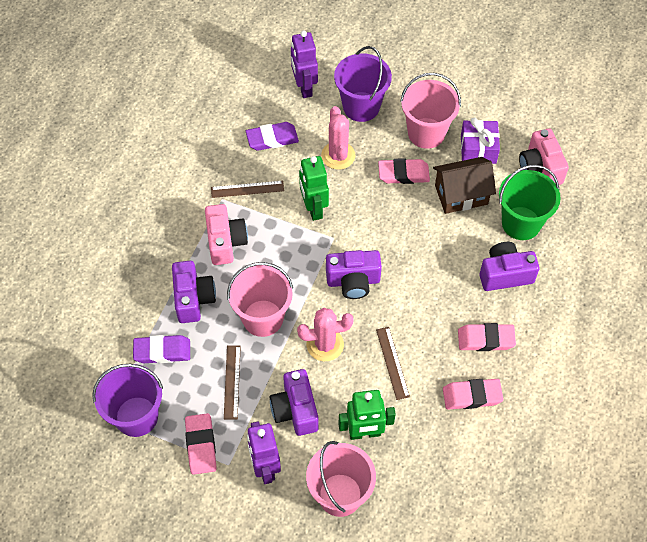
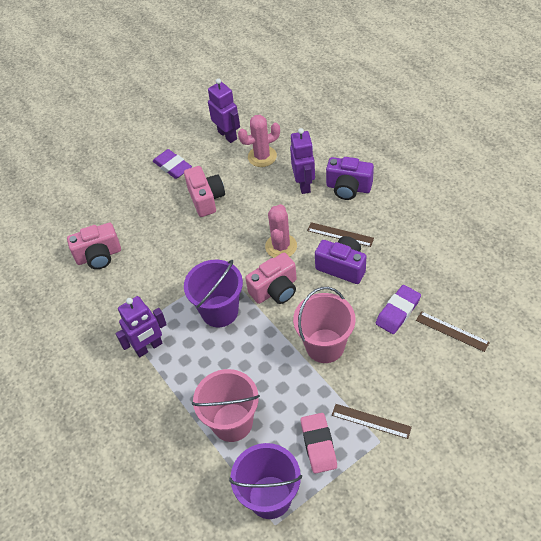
brown house: [433,157,496,214] = 1 -> none = 0
green bucket: [499,165,561,240] = 1 -> none = 0
green robot: [299,156,329,221] [339,390,396,440] = 2 -> none = 0
pink bucket: [227,262,293,337] [306,441,376,517] [400,73,461,149] = 3 -> [192,369,260,442] [293,287,356,363] = 2
pink camera: [205,204,248,265] [519,129,569,185] = 2 -> [67,223,121,269] [184,166,225,217] [246,253,297,304] = 3
pink eraser: [185,413,217,475] [378,158,430,184] [443,379,503,410] [458,323,516,351] = 4 -> [301,413,337,474] = 1
purple camera: [172,261,216,323] [270,369,319,436] [326,250,382,299] [480,242,539,291] = 4 -> [315,236,366,284] [326,157,374,200] = 2
purple gift: [461,118,500,164] = 1 -> none = 0
purple robot: [247,421,281,484] [291,31,318,98] = 2 -> [116,296,167,357] [208,78,240,143] [290,128,315,194] = 3

